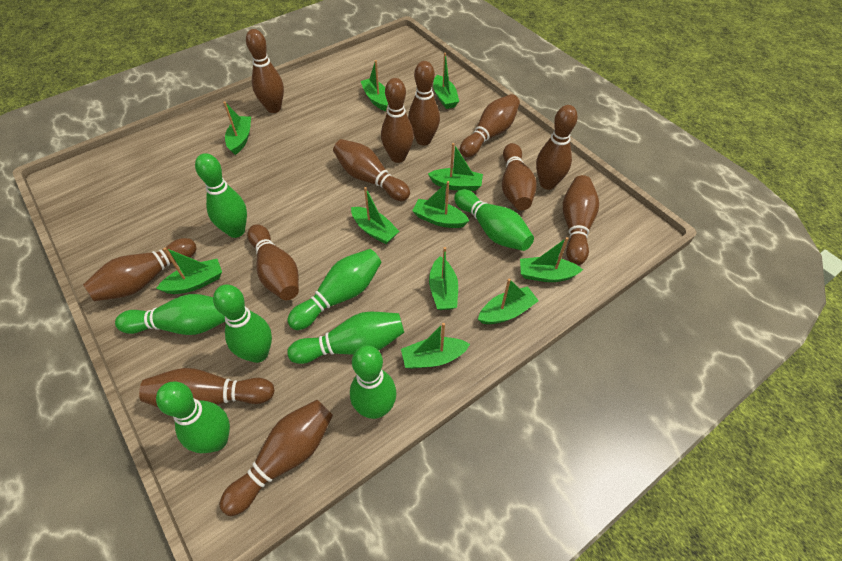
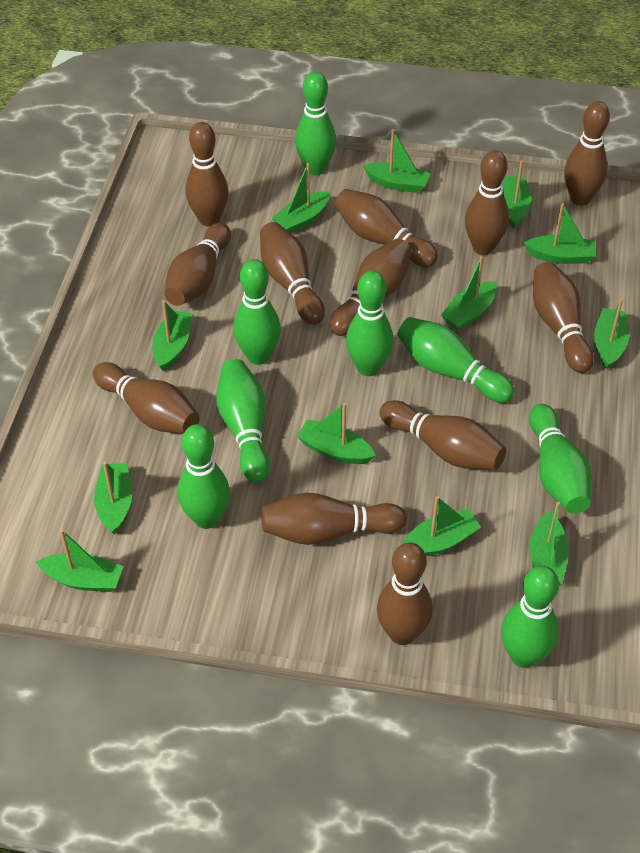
green boat: [156,248,222,294] [223,101,251,155] [351,187,399,244] [360,60,388,111] [401,323,470,369] [412,181,470,228] [428,143,483,191] [429,247,458,310] [433,53,459,109] [478,279,539,324] [520,237,583,282] = 11 -> [36,529,124,592] [94,462,132,534] [152,300,192,371] [272,163,330,233] [297,403,375,464] [363,129,431,193] [402,496,481,556] [441,256,497,331] [502,160,531,229] [524,203,596,264] [529,502,569,585] [594,299,629,369] = 12

